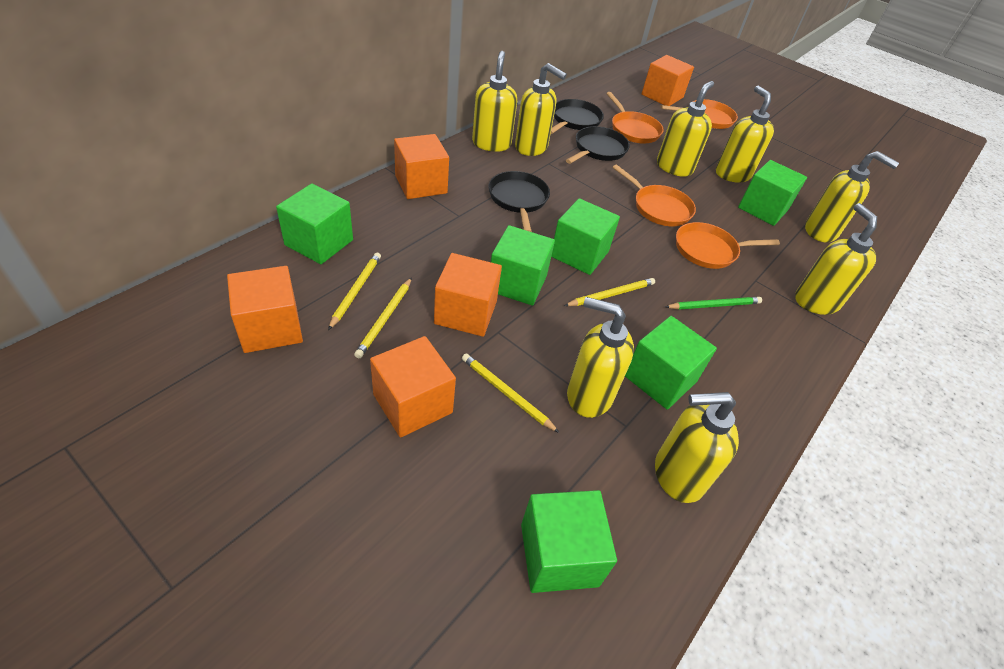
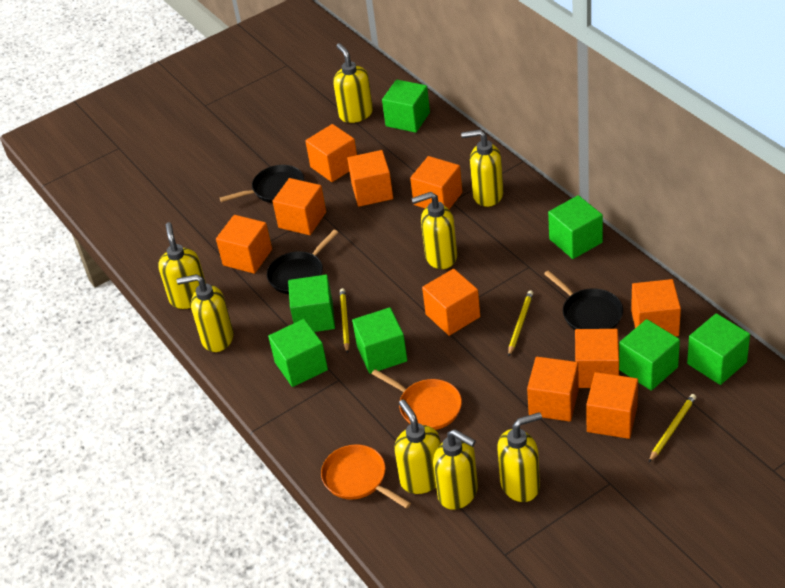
green cube: [276,184,353,264] [491,225,555,306] [521,490,617,593] [551,198,620,275] [625,316,717,410] [738,160,807,226] = 6 -> [268,319,328,387] [288,274,335,332] [352,307,407,374] [382,79,430,133] [548,195,603,259] [619,319,680,391] [687,313,750,385] = 7
green pencil: [665,297,762,310] = 1 -> none = 0
orange cube: [227,266,303,353] [370,336,456,438] [394,134,449,199] [434,253,502,337] [642,55,694,106] = 5 -> [216,215,272,274] [273,178,326,235] [305,124,357,182] [347,150,393,207] [410,156,462,209] [422,269,480,336] [527,357,579,422] [575,329,619,388] [586,372,638,439] [631,279,681,336] = 10
orange pan: [606,92,663,143] [612,165,696,226] [661,99,738,129] [676,222,780,269] = 4 -> [321,444,411,509] [372,369,462,430] = 2
yellow pencil: [328,252,381,330] [354,278,412,359] [462,354,559,433] [564,278,655,306] = 4 -> [340,288,350,354] [508,290,533,357] [649,394,696,462] = 3

